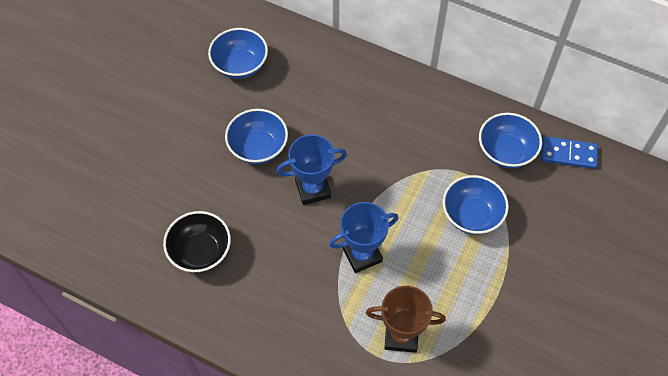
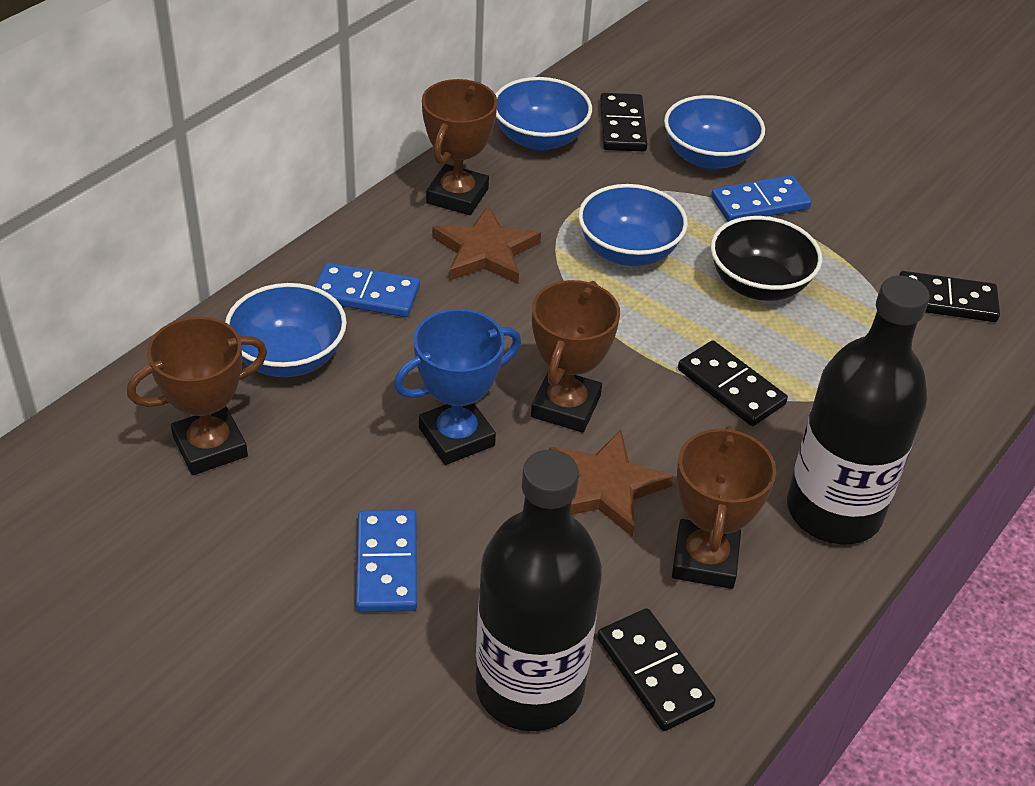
black bottle: none = 0 -> [475,449,602,731] [787,276,930,545] = 2
black domino: none = 0 -> [597,608,716,731] [600,93,648,151] [678,340,788,426] [899,271,1000,322] = 4
blue domino: [541,136,598,169] = 1 -> [315,263,420,317] [356,510,417,612] [711,175,812,222] = 3
blue trophy: [276,134,347,205] [329,202,398,273] = 2 -> [394,309,521,465] = 1
brown star: none = 0 -> [432,205,541,284] [549,429,674,537] = 2
brown trophy: [366,286,446,353] = 1 -> [127,317,267,475] [422,79,497,215] [531,280,620,433] [672,425,776,589] = 4

